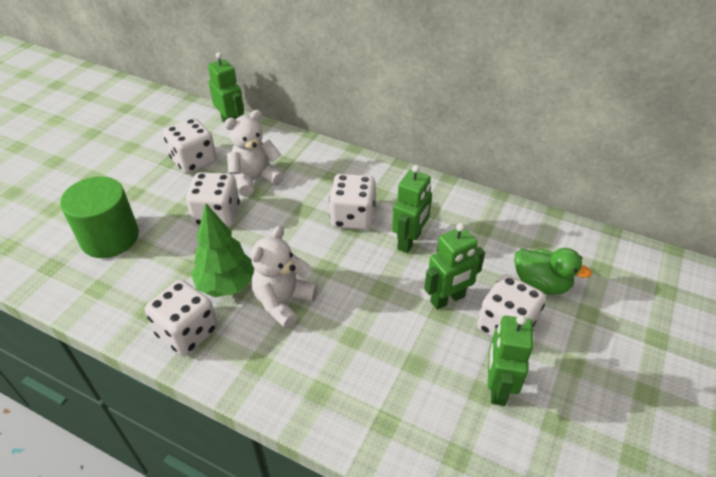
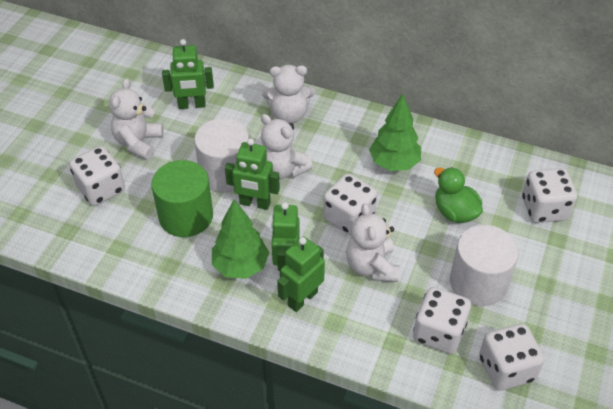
green tree: [191,204,254,297] = 1 -> [212,199,269,279] [369,94,421,171] = 2
white cylinder: none = 0 -> [194,118,249,192] [450,225,519,306] = 2
white teddy bear: [224,110,284,196] [251,226,318,329] = 2 -> [109,78,164,160] [261,114,313,179] [262,65,315,124] [346,203,400,282] = 4

